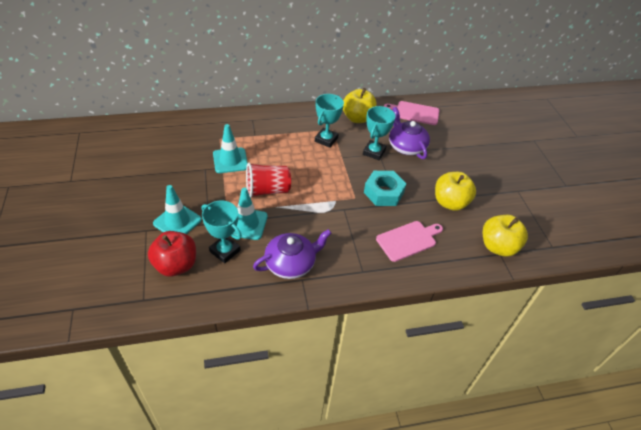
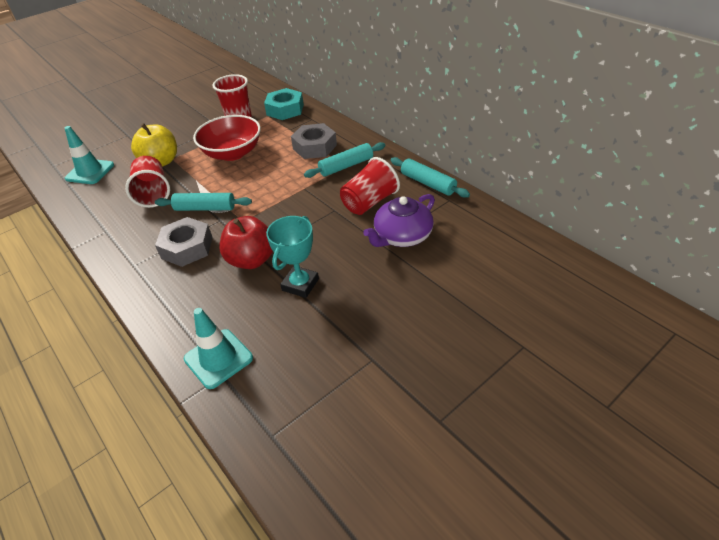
grey nut: none = 0 -> [155,217,213,267] [291,123,337,159] = 2
pink cutting board: [376,221,443,262] [384,101,439,125] = 2 -> none = 0
purple teapot: [253,229,332,279] [389,107,430,159] = 2 -> [363,194,435,247] = 1
red bowl: none = 0 -> [193,115,261,161] = 1
red cup: [246,163,291,198] = 1 -> [125,156,170,208] [212,74,252,117] [340,157,400,215] = 3
turquoise rolling pin: none = 0 -> [155,193,252,211] [304,142,385,178] [390,157,470,198] = 3
turquoise traffic cone: [153,185,202,234] [213,124,248,173] [233,188,268,240] = 3 -> [65,126,114,184] [184,308,253,389] = 2
turquoise trophy: [202,201,242,263] [315,94,344,148] [363,106,396,160] = 3 -> [266,216,319,298] = 1
yellow apple: [343,88,377,123] [435,172,476,211] [483,215,528,257] = 3 -> [131,123,177,167] = 1

